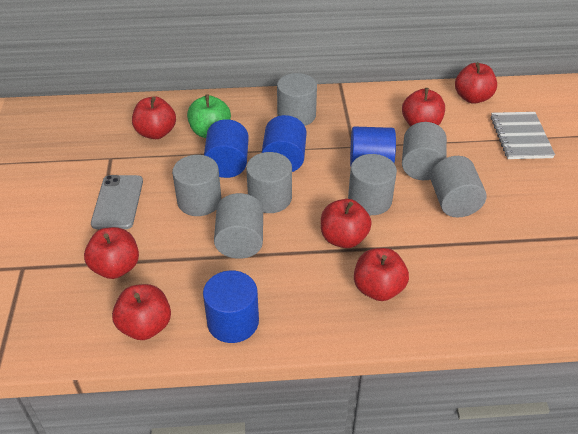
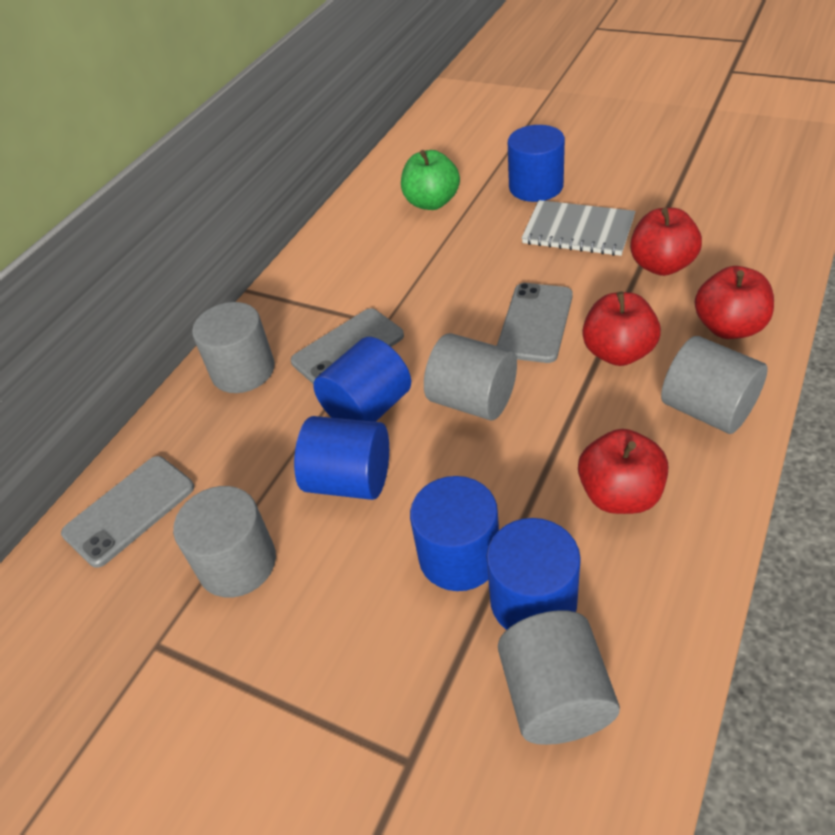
blue cylinder: [203,271,259,343] [204,119,249,178] [262,115,307,172] [350,126,396,167] = 4 -> [294,416,389,500] [313,337,411,422] [410,476,499,591] [486,518,581,630] [508,125,565,202] = 5
grey cylinder: [172,155,221,216] [214,193,263,259] [246,152,292,213] [277,73,317,126] [348,154,397,215] [402,122,447,180] [430,156,487,217] = 7 -> [173,486,276,598] [192,302,275,393] [424,333,517,420] [498,610,620,745] [661,336,768,434] = 5
grey phone: [91,175,143,229] = 1 -> [61,456,194,568] [291,308,404,384] [497,283,573,363] = 3
red apple: [84,227,139,279] [112,284,171,340] [132,96,176,139] [321,199,372,248] [354,248,409,301] [402,88,445,126] [455,62,497,104] = 7 -> [578,429,668,514] [582,291,661,366] [630,208,702,276] [695,266,774,339] = 4

